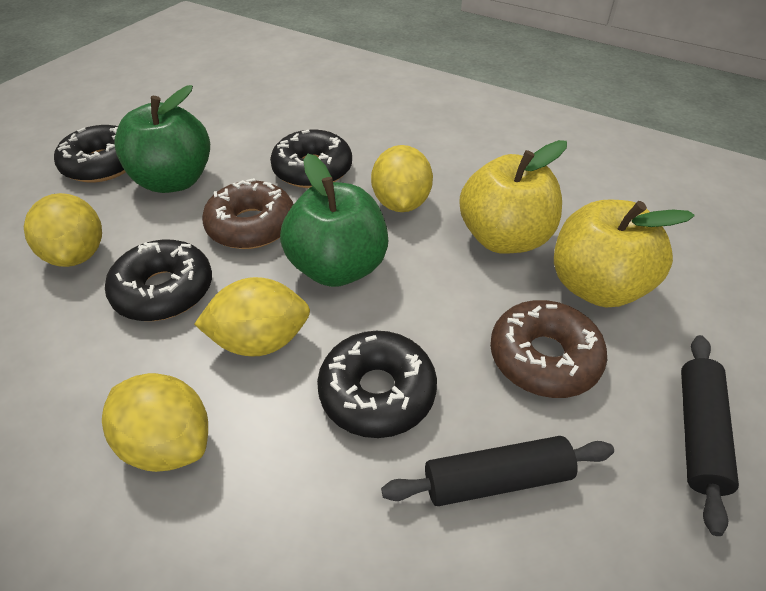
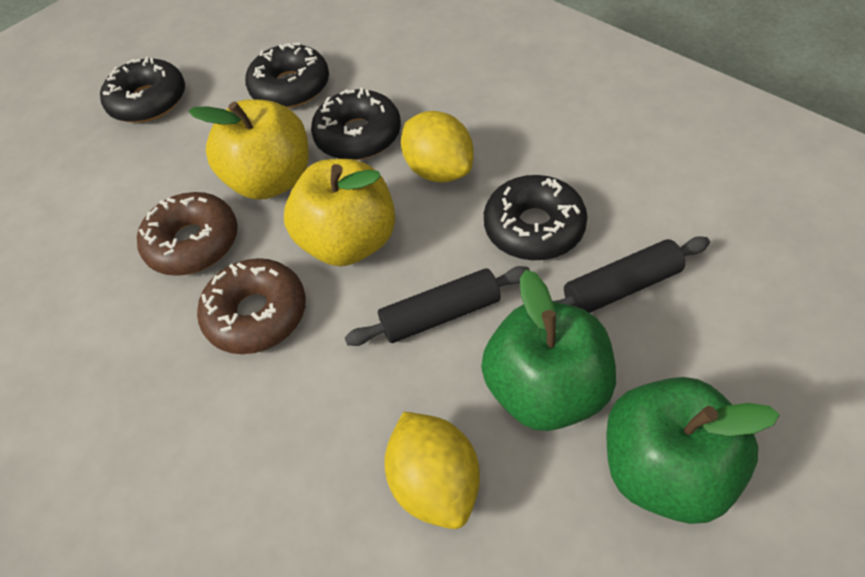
yellow lemon: [24,193,102,267] [102,373,208,472] [194,277,310,357] [371,145,433,212] = 4 -> [384,412,480,529] [401,111,474,183] = 2

